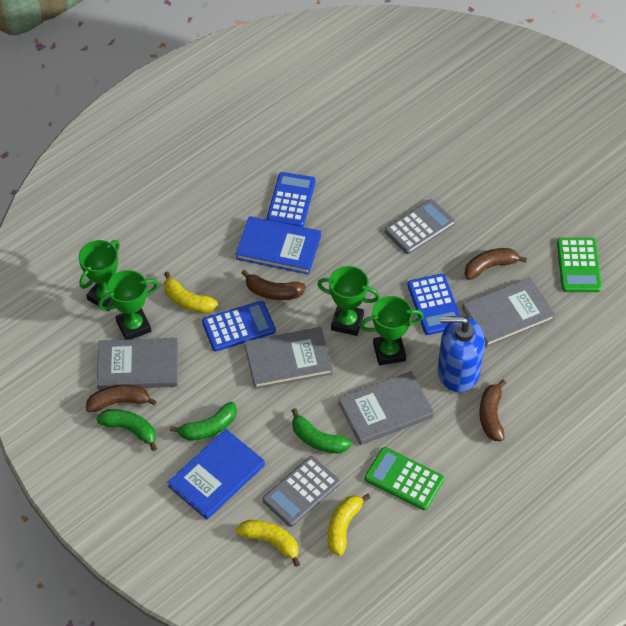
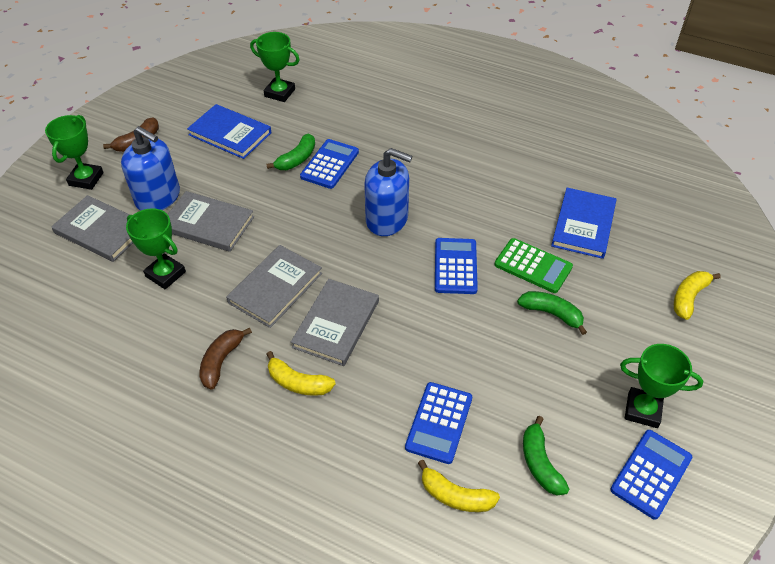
blue calculator: [202,301,276,351] [267,172,316,227] [407,274,460,335] = 3 -> [300,139,359,189] [405,382,472,464] [435,238,478,294] [610,430,693,520] = 4
blue soap dispenser: [438,316,485,393] = 1 -> [121,126,180,211] [364,148,412,236] = 2
brown banana: [86,385,157,412] [242,270,306,300] [464,248,527,280] [479,380,506,441] = 4 -> [103,117,159,152] [199,328,252,390] = 2
green calculator: [364,447,444,510] [557,238,602,292] = 2 -> [494,238,573,293] = 1
grey calculator: [263,456,340,527] [385,199,455,254] = 2 -> none = 0

